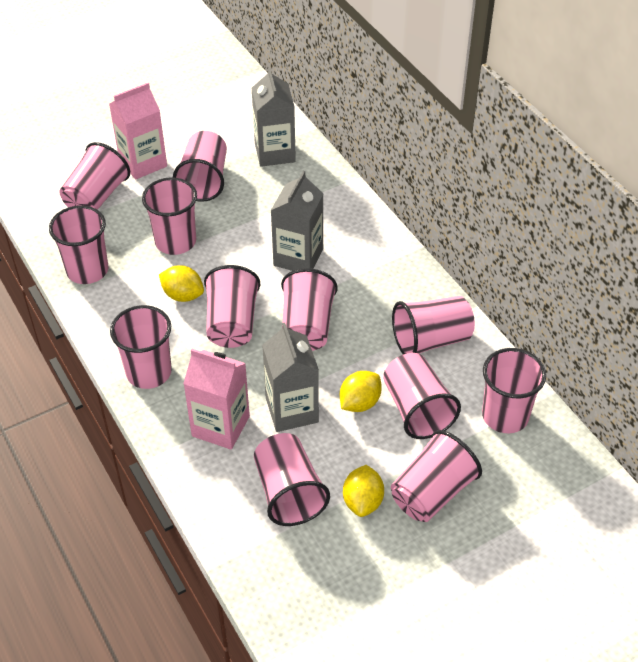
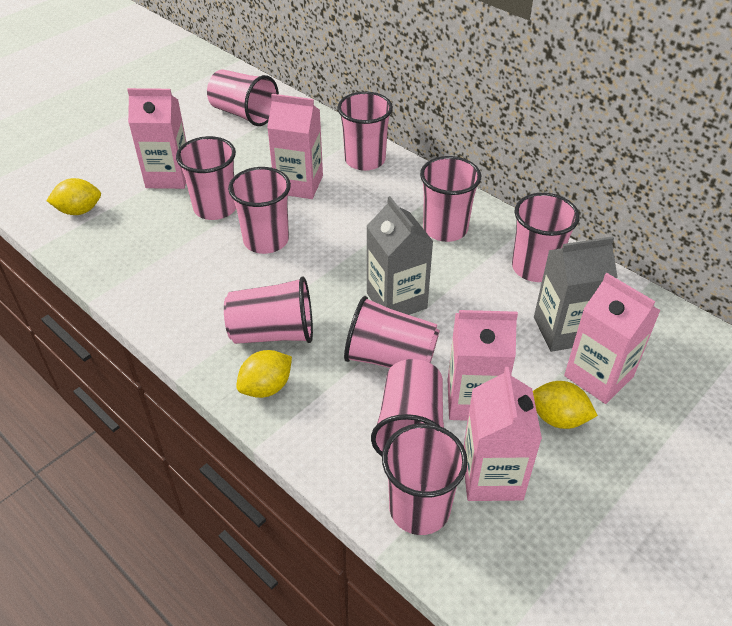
grey carton: [252,68,296,167] [262,323,319,432] [271,171,323,271] = 3 -> [367,196,433,315] [534,236,618,352] = 2
pink carton: [109,83,167,180] [183,349,250,450] = 2 -> [127,88,186,189] [267,94,323,199] [448,310,518,421] [464,367,542,501] [564,273,661,404] = 5
pink cup: [49,205,108,284] [60,142,130,210] [110,305,172,389] [142,177,197,255] [173,131,227,202] [204,265,260,348] [254,433,330,526] [281,268,338,351] [383,353,461,439] [391,430,482,522] [392,296,475,354] [482,348,546,433] = 12 -> [176,136,236,220] [207,70,279,126] [224,276,313,344] [228,167,291,254] [337,91,393,171] [344,296,440,368] [371,359,444,457] [382,423,468,535] [420,156,481,242] [512,193,580,282] = 10

